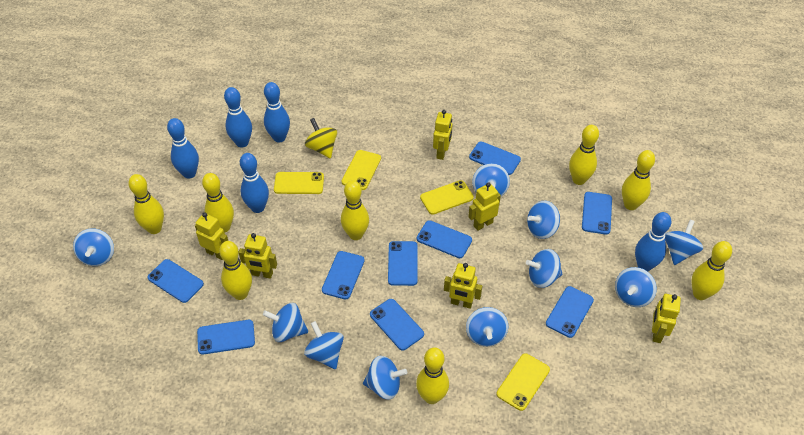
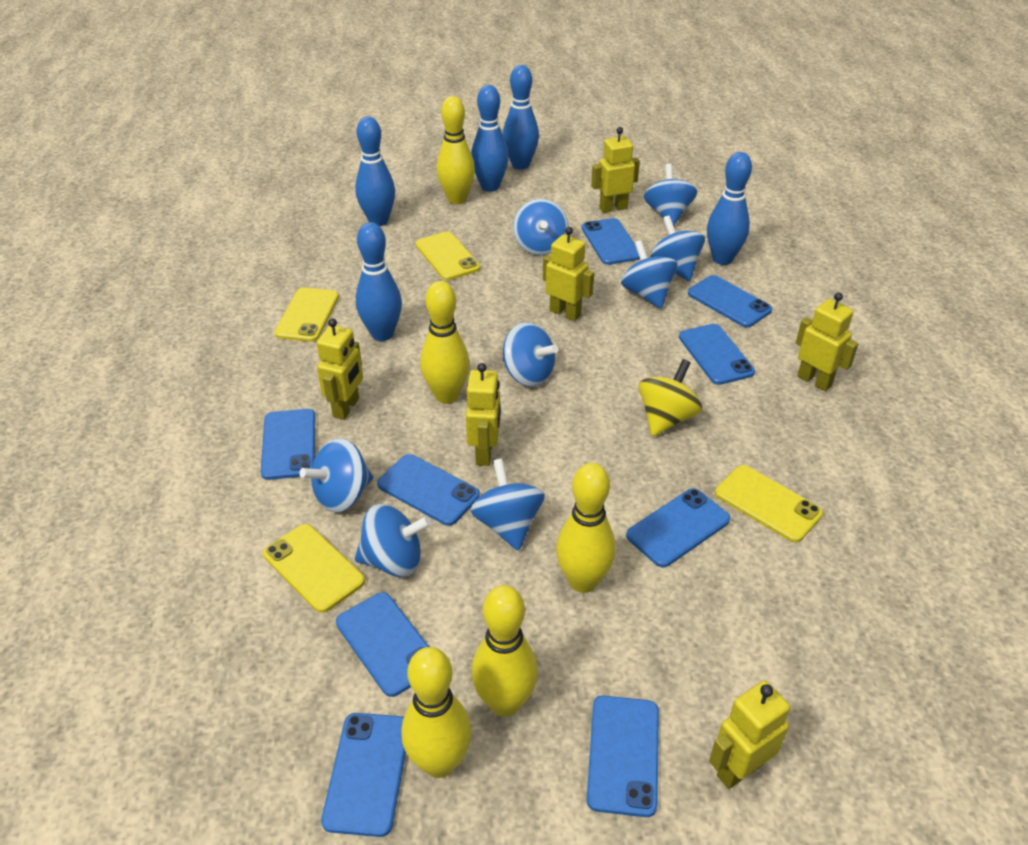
blue spinning top: [73,229,114,266] [263,303,308,342] [304,321,344,369] [363,356,407,400] [466,307,508,347] [472,163,510,196] [526,249,563,288] [527,201,560,239] [615,267,657,307] [665,220,703,265] = 10 -> [300,438,373,512] [355,504,431,577] [470,458,545,551] [503,322,558,387] [513,199,569,255] [621,240,678,309] [644,164,697,226] [650,215,705,281] = 8
yellow bowling pin: [128,174,164,234] [202,173,234,233] [219,241,252,300] [341,180,369,240] [416,347,449,404] [569,125,599,185] [622,150,655,210] [691,241,732,300] = 8 -> [401,647,472,778] [420,281,470,404] [437,96,475,204] [471,585,538,717] [556,463,616,593] = 5

